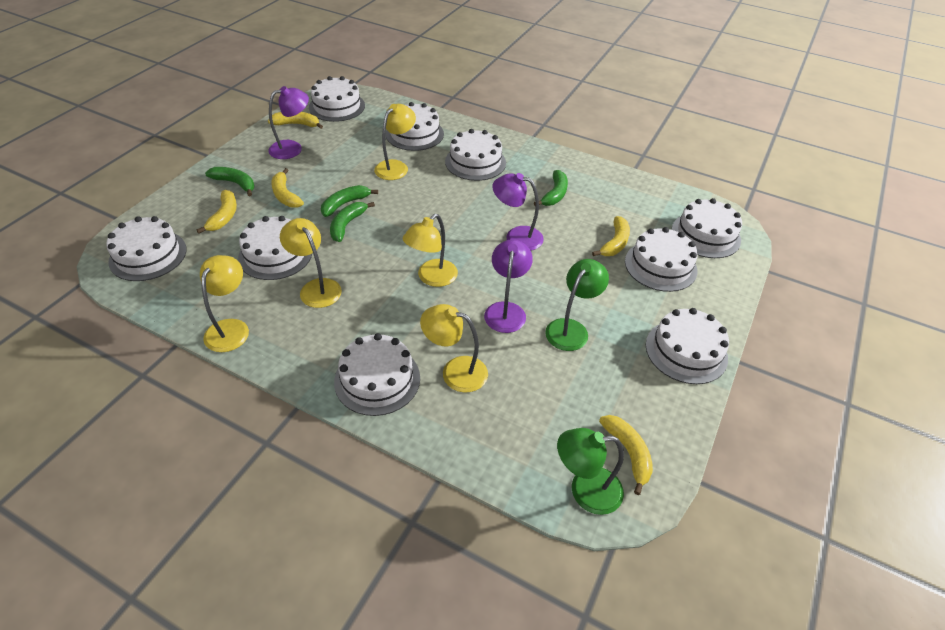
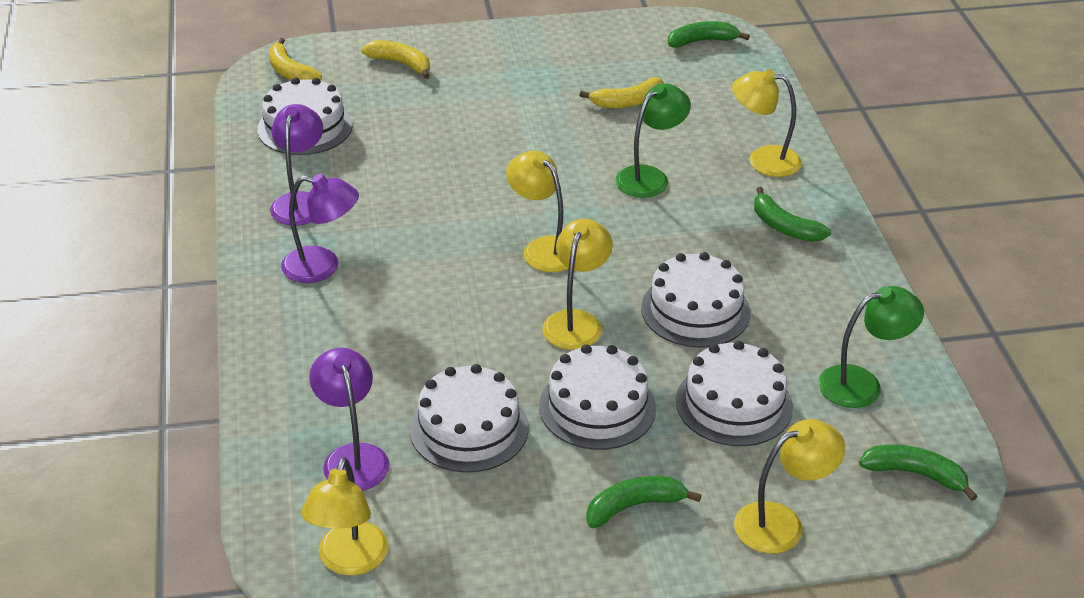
white cake: [106,216,187,281] [238,216,312,280] [309,76,365,122] [334,333,420,416] [386,102,444,151] [445,129,506,181] [625,227,698,292] [646,308,729,384] [672,198,742,258] = 9 -> [257,77,352,155] [410,364,529,473] [539,344,656,450] [641,252,751,348] [676,341,793,446] = 5
yellow banana: [196,190,237,234] [268,112,323,129] [271,168,304,208] [592,216,630,256] [599,415,653,495] = 5 -> [269,38,322,80] [361,40,430,79] [579,77,664,108] = 3

